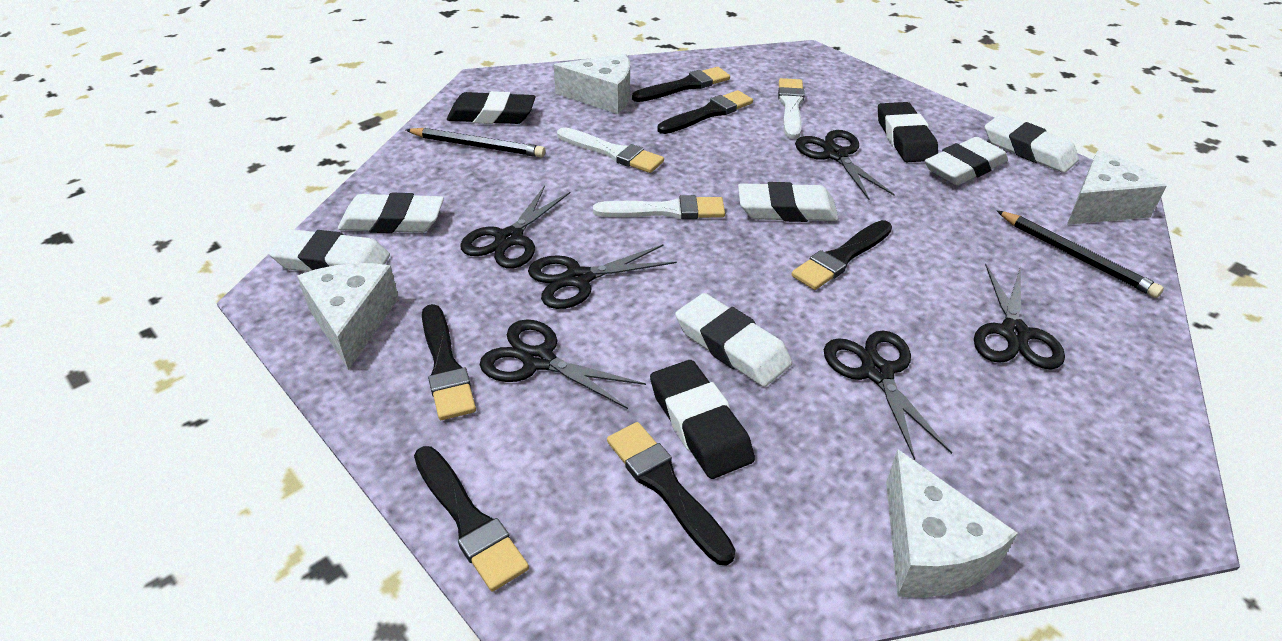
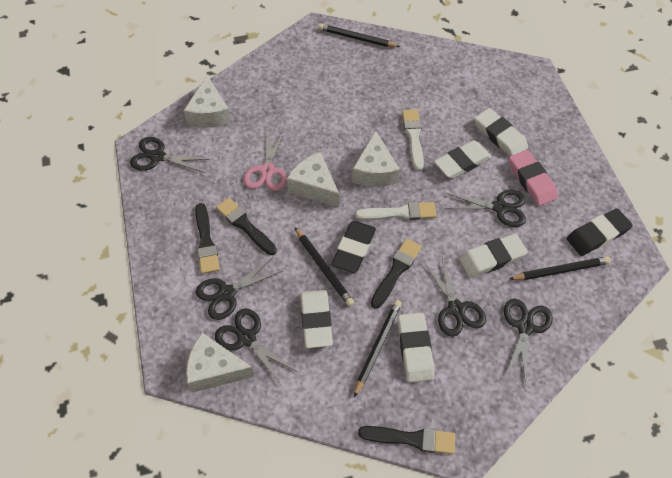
black brush: [414,446,529,591] [422,304,476,420] [607,422,736,566] [632,67,730,102] [657,90,753,134] [791,220,892,290] = 6 -> [195,203,220,274] [216,198,277,255] [358,426,455,454] [371,238,422,309] = 4
black eraser: [447,91,535,124] [650,360,755,479] [878,102,938,162] = 3 -> [331,221,376,273] [567,208,633,256] = 2
black pencil: [406,128,545,158] [997,211,1164,298] = 2 -> [295,227,354,307] [318,24,400,47] [354,300,402,397] [509,256,611,280] = 4
pink eraser: none = 0 -> [509,150,558,206] = 1
pink scissors: none = 0 -> [244,130,287,191] = 1
white brush: [557,127,664,173] [593,195,725,219] [778,78,805,139] = 3 -> [355,202,437,220] [402,109,424,171] = 2
white eraser: [269,229,390,272] [338,192,444,233] [675,293,792,387] [738,182,839,222] [925,137,1008,185] [985,114,1079,173] = 6 -> [300,290,333,348] [398,313,435,383] [434,140,492,179] [459,234,528,278] [475,108,528,156] = 5

